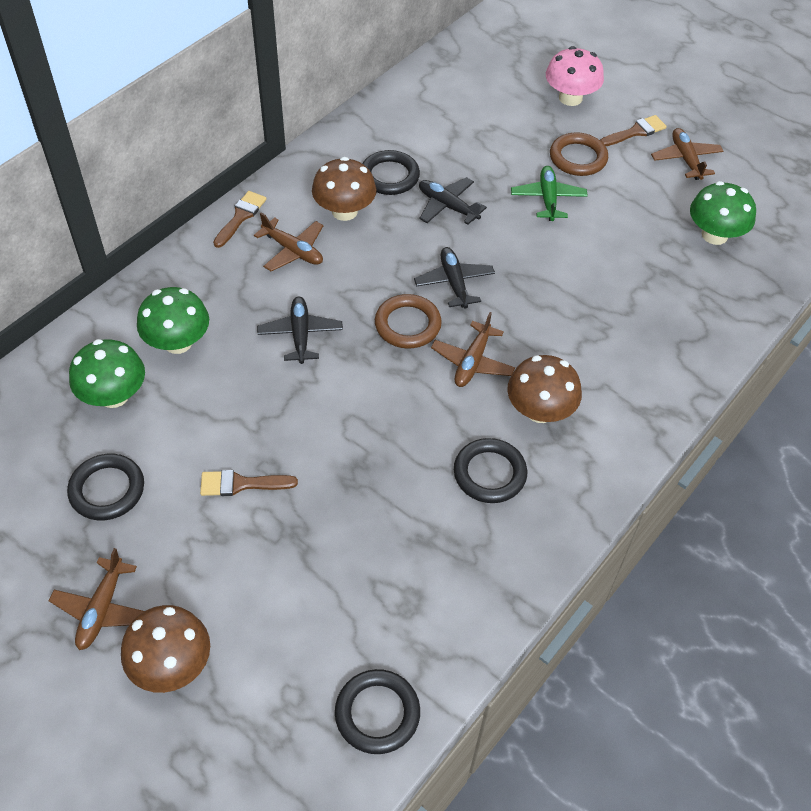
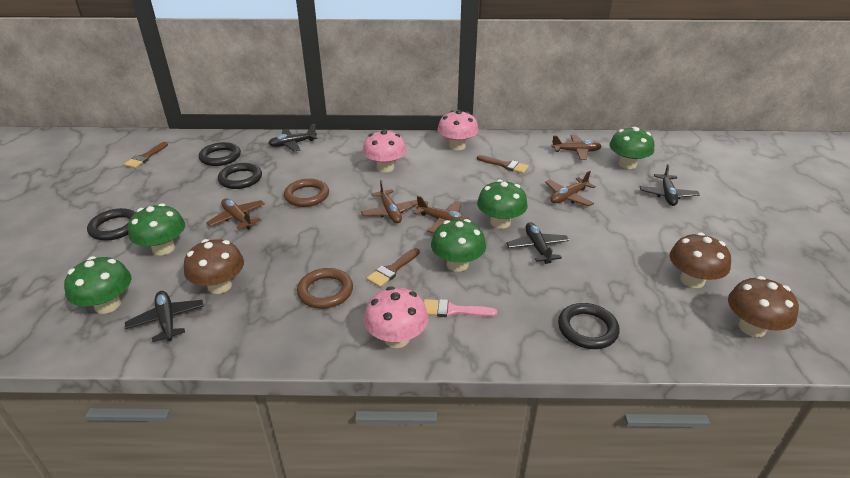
black plane: [257,297,343,364] [414,247,495,309] [419,177,487,225] = 3 -> [125,291,204,342] [268,124,317,152] [506,222,570,264] [640,164,699,206] = 4
brown plane: [49,548,144,650] [254,212,323,271] [431,312,515,387] [651,128,723,180] = 4 -> [206,198,265,230] [361,180,418,223] [414,196,468,234] [545,171,596,206] [551,135,602,160] = 5
green mushroom: [69,339,145,408] [137,287,209,354] [690,181,756,245] = 3 -> [64,256,131,314] [128,203,185,255] [431,219,486,272] [477,179,528,229] [609,127,654,169] = 5
green plane: [511,166,588,221] = 1 -> none = 0
pink brush: none = 0 -> [424,299,497,317] = 1
pink mushroom: [546,46,604,106] = 1 -> [363,129,406,172] [364,286,428,348] [438,110,479,150] = 3

